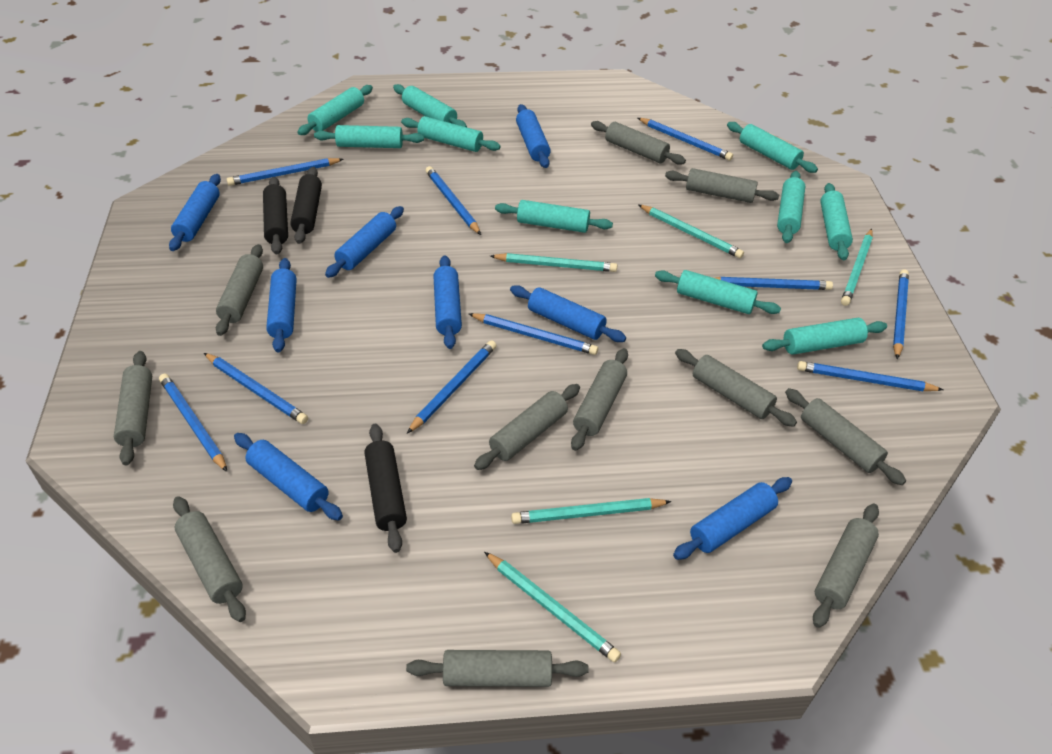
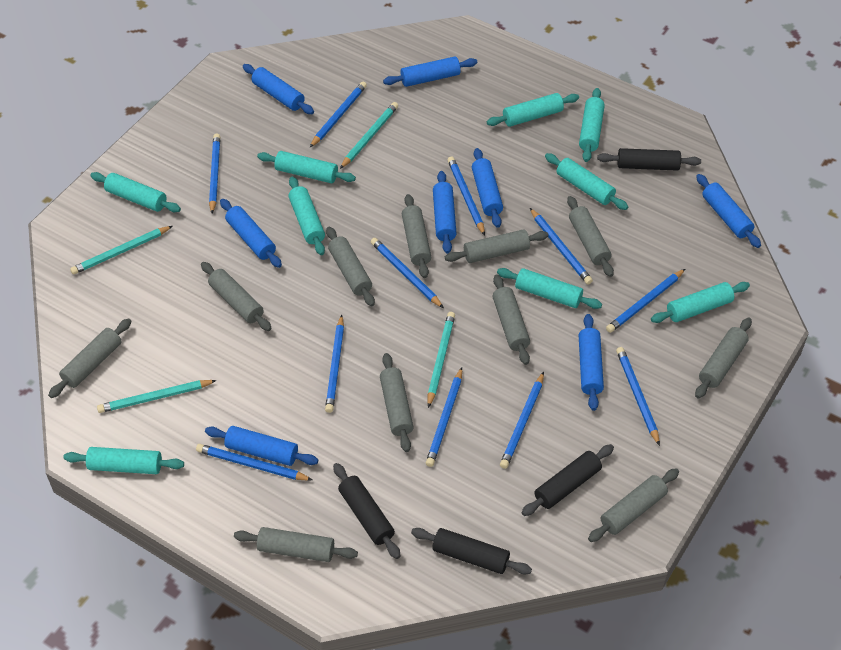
black rolling pin: [263,177,288,254] [290,167,322,244] [364,424,407,553] = 3 -> [333,463,401,559] [411,528,532,575] [522,444,614,516] [597,148,701,171] = 4
blue pencil: [159,373,227,472] [204,353,308,424] [227,158,343,186] [407,340,497,433] [426,166,481,235] [469,313,598,355] [638,118,733,161] [716,277,833,290] [797,361,943,391] [893,269,909,359] = 10 -> [196,444,312,481] [209,133,220,214] [310,82,367,147] [325,315,344,413] [371,238,444,308] [426,367,462,467] [448,156,485,236] [500,372,544,469] [530,208,593,284] [606,269,685,333] [616,347,660,446] = 11
turquoise pencil: [484,552,621,662] [490,253,617,272] [511,498,671,524] [638,204,744,259] [841,228,873,306] = 5 -> [70,226,172,275] [97,380,217,413] [340,102,398,169] [428,312,455,408] = 4
turquoise rolling pin: [298,85,373,135] [314,125,424,148] [393,84,467,127] [401,116,501,152] [495,200,613,233] [655,270,781,314] [727,122,818,173] [762,318,887,355] [777,171,805,243] [820,183,853,260] = 10 -> [63,447,184,474] [90,172,181,212] [257,151,356,183] [288,176,325,255] [487,93,579,127] [497,268,602,309] [545,153,628,210] [579,88,605,162] [651,282,750,323] = 9

